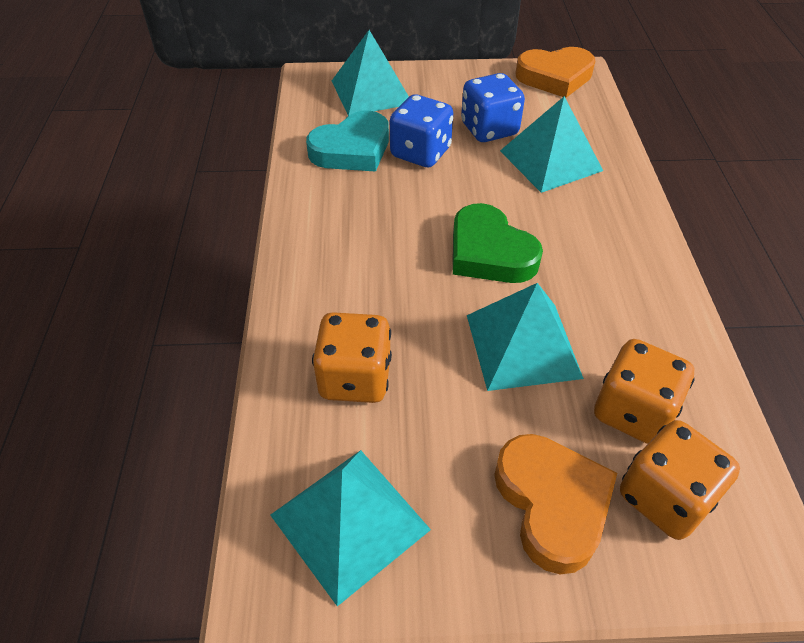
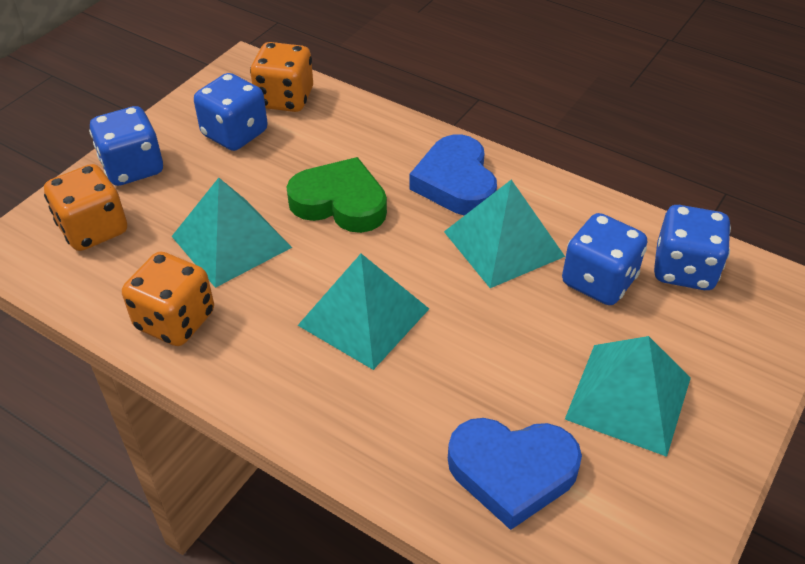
blue dice: [390,94,453,167] [461,73,525,142] = 2 -> [89,106,163,186] [194,73,268,151] [562,213,647,305] [654,205,731,290] = 4
blue heart: none = 0 -> [409,134,497,216] [448,418,582,530] = 2
orange heart: [494,434,617,574] [515,47,595,98] = 2 -> none = 0
turquoise heart: [306,111,389,172] = 1 -> none = 0

